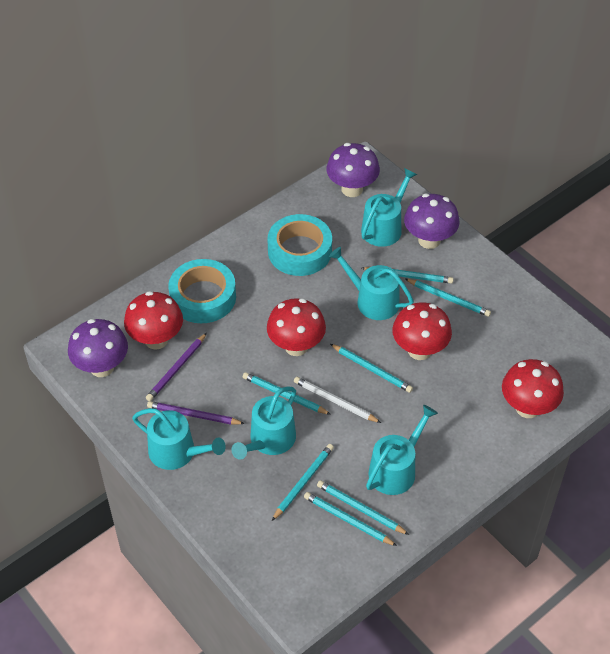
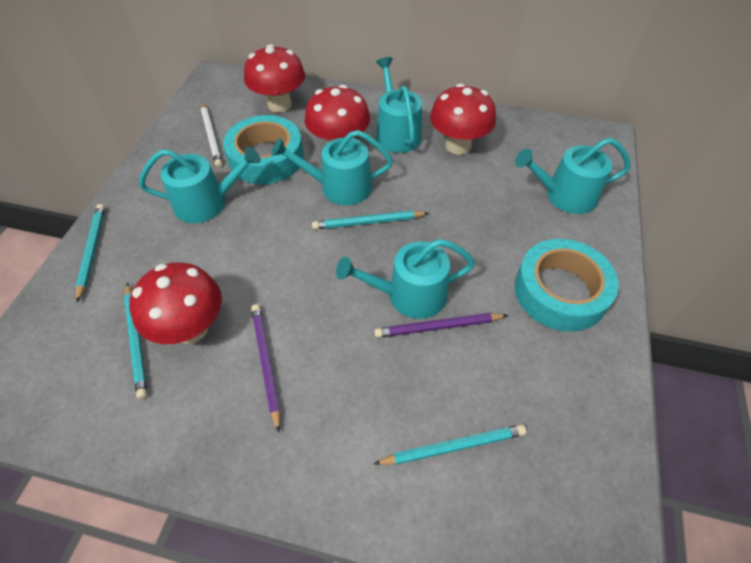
purple mushroom: [68,319,128,377] [326,143,380,197] [404,193,460,249] = 3 -> none = 0
turquoise pencil: [243,372,331,415] [272,444,334,521] [304,492,397,546] [317,480,409,535] [330,344,413,393] [362,267,453,284] [405,279,491,317] = 7 -> [76,204,105,302] [124,283,147,399] [312,211,428,230] [374,424,526,465] = 4

